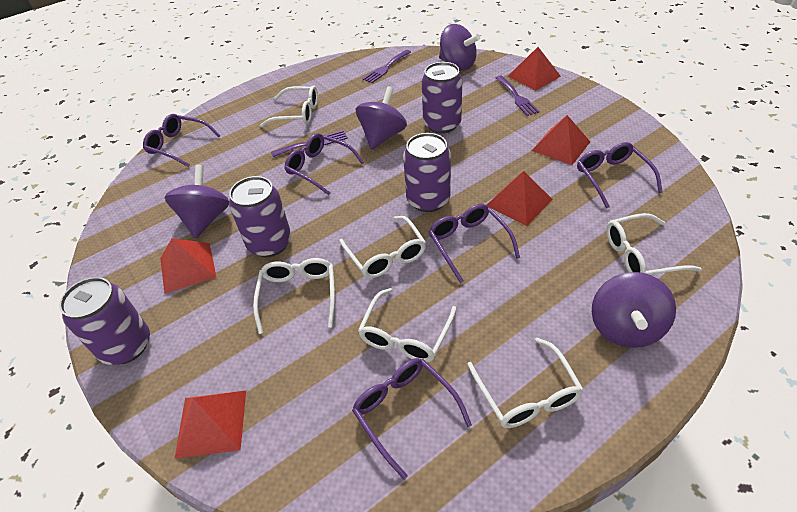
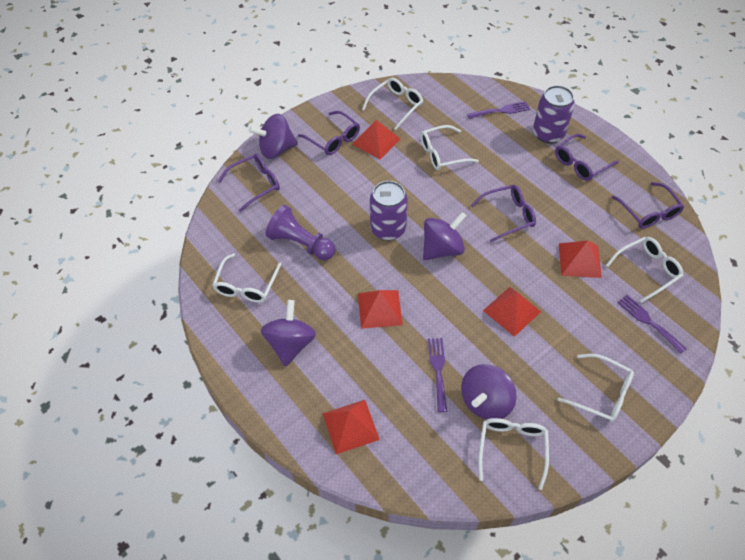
purple can: [59,277,150,365] [229,176,291,257] [403,133,451,212] [422,62,462,134] = 4 -> [370,181,408,241] [533,85,575,143] = 2
purple pawn: none = 0 -> [266,205,335,260] = 1

